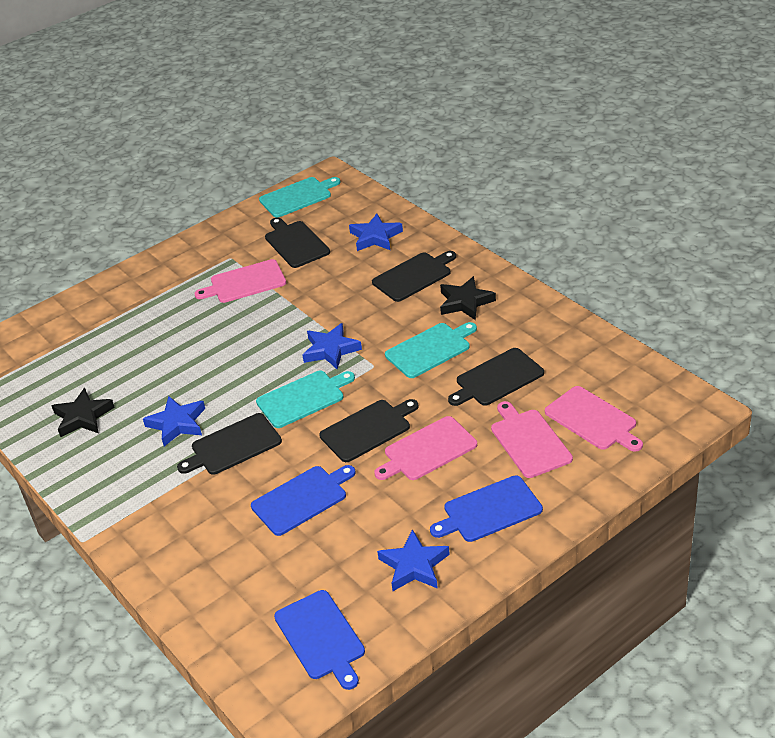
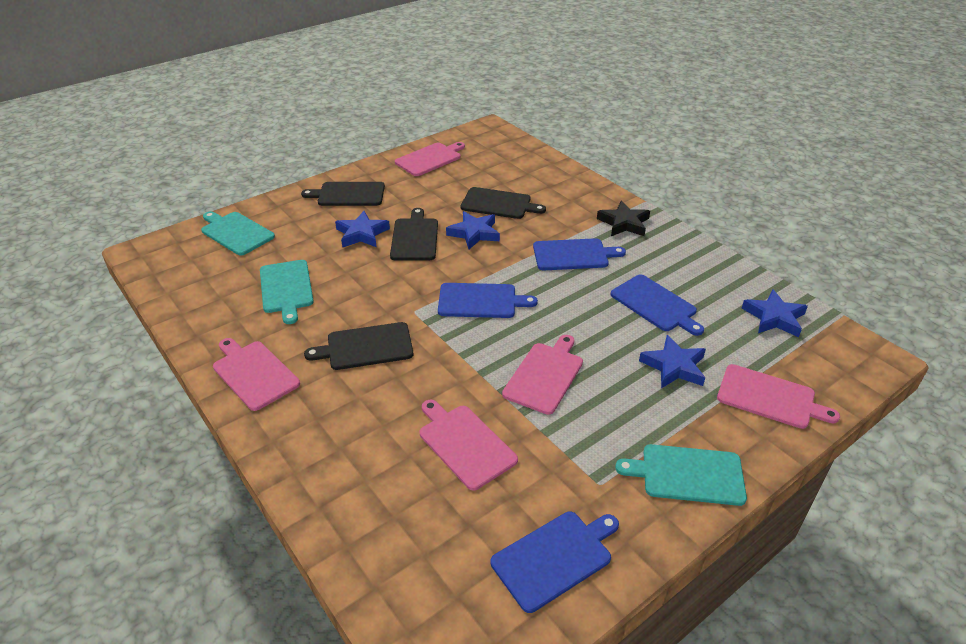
black cutting board: [177,413,282,475] [265,218,330,268] [319,399,419,462] [372,251,456,302] [448,348,544,406] = 5 -> [301,182,385,206] [304,322,413,370] [390,208,438,260] [461,187,546,219] = 4
black star: [52,388,115,437] [440,276,496,320] = 2 -> [597,201,650,236] = 1
blue cutting board: [251,465,356,536] [274,590,365,690] [430,475,543,542] = 3 -> [438,283,538,318] [491,512,619,613] [533,238,626,270] [610,275,704,336] = 4
pink cutting board: [195,259,286,303] [374,416,477,480] [491,401,573,478] [545,386,643,452] = 4 -> [213,338,300,411] [395,142,465,176] [420,400,518,490] [502,335,583,415] [717,364,840,429] = 5

